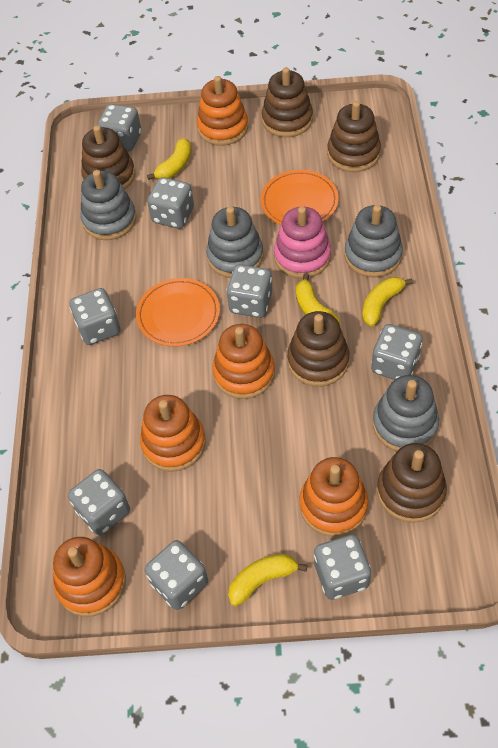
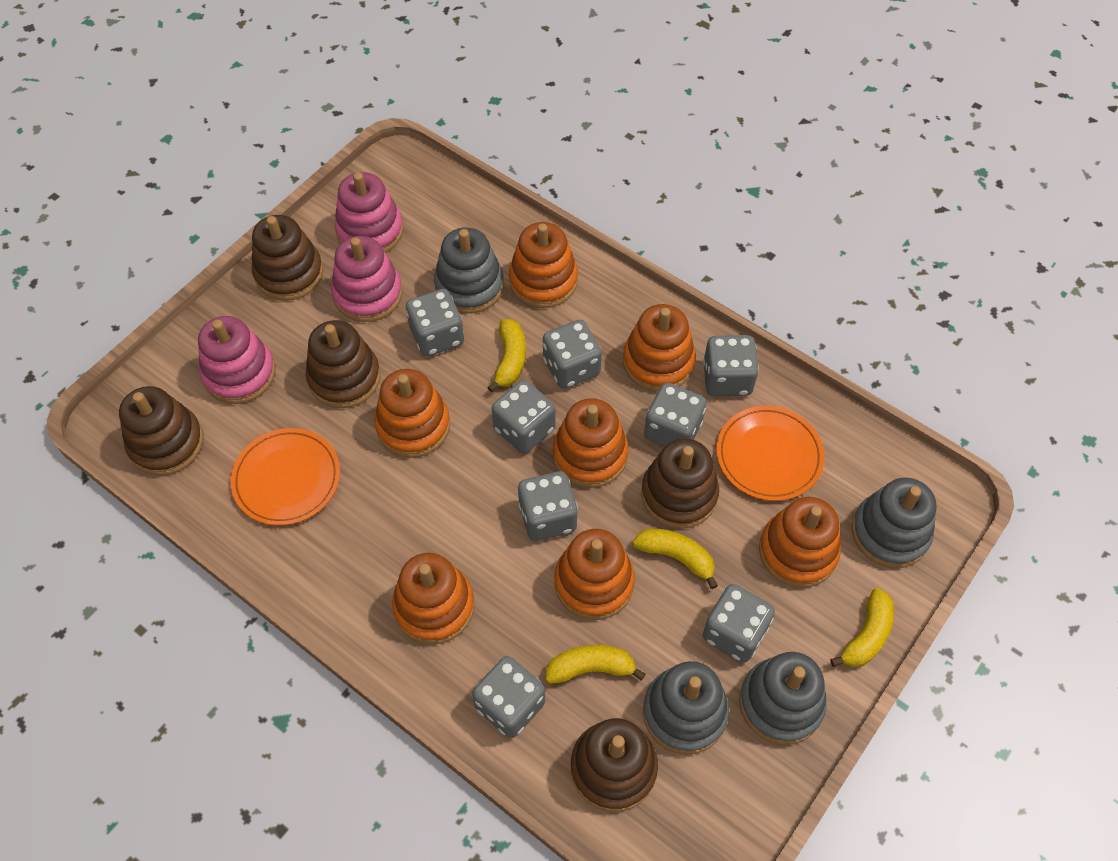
orange stacking toy: [53,537,126,617] [140,395,206,472] [197,76,248,146] [212,324,275,399] [300,457,368,537] = 5 -> [374,369,450,458] [392,553,475,645] [509,222,578,308] [553,398,628,488] [554,529,635,620] [623,304,696,392] [759,497,841,588] = 7
pink stacking toy: [274,206,331,279] = 1 -> [198,316,276,404] [331,236,403,322] [334,172,404,253] = 3

